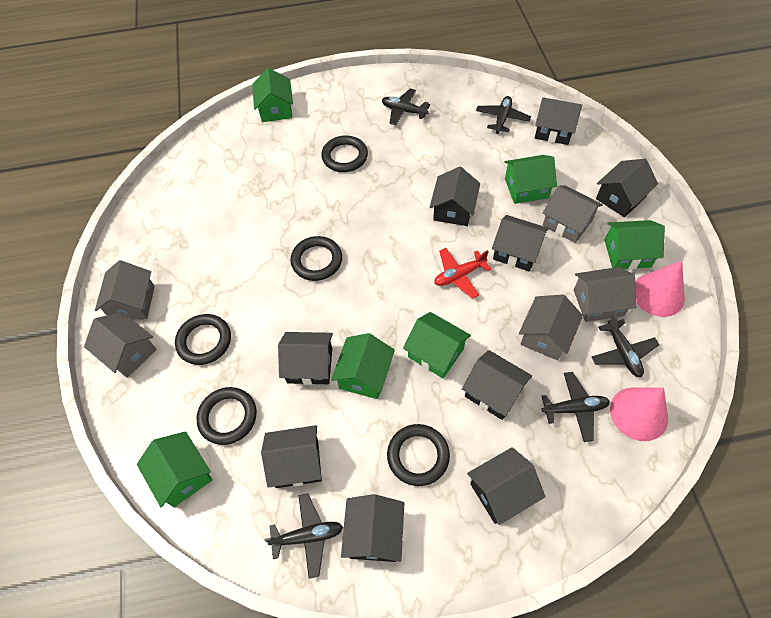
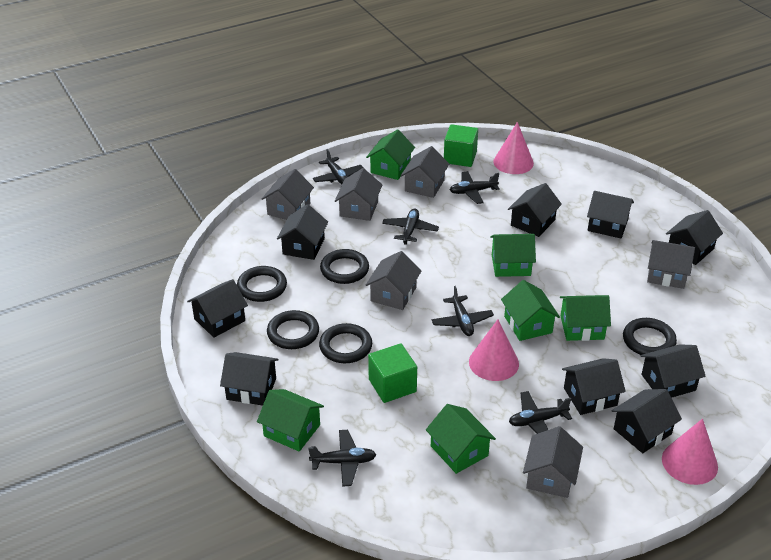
black plane: [264,494,343,579] [382,88,430,126] [476,96,531,134] [541,372,610,442] [592,313,660,377] = 5 -> [308,430,376,487] [313,149,363,185] [382,209,439,245] [432,286,494,336] [450,171,500,204] [509,391,572,434] = 6
green cube: none = 0 -> [368,343,417,403] [444,124,478,167] = 2
grey house: [84,312,157,378] [95,260,155,320] [519,294,583,360] [543,185,603,243] [574,267,637,322] = 5 -> [262,169,314,220] [335,168,382,221] [366,251,421,310] [401,146,449,198] [523,426,583,498] [647,240,695,289] = 6
pink cone: [610,387,668,441] [635,260,685,317] = 2 -> [469,319,519,381] [493,122,534,174] [662,419,718,485] = 3
red plane: [434,248,491,299] = 1 -> none = 0

